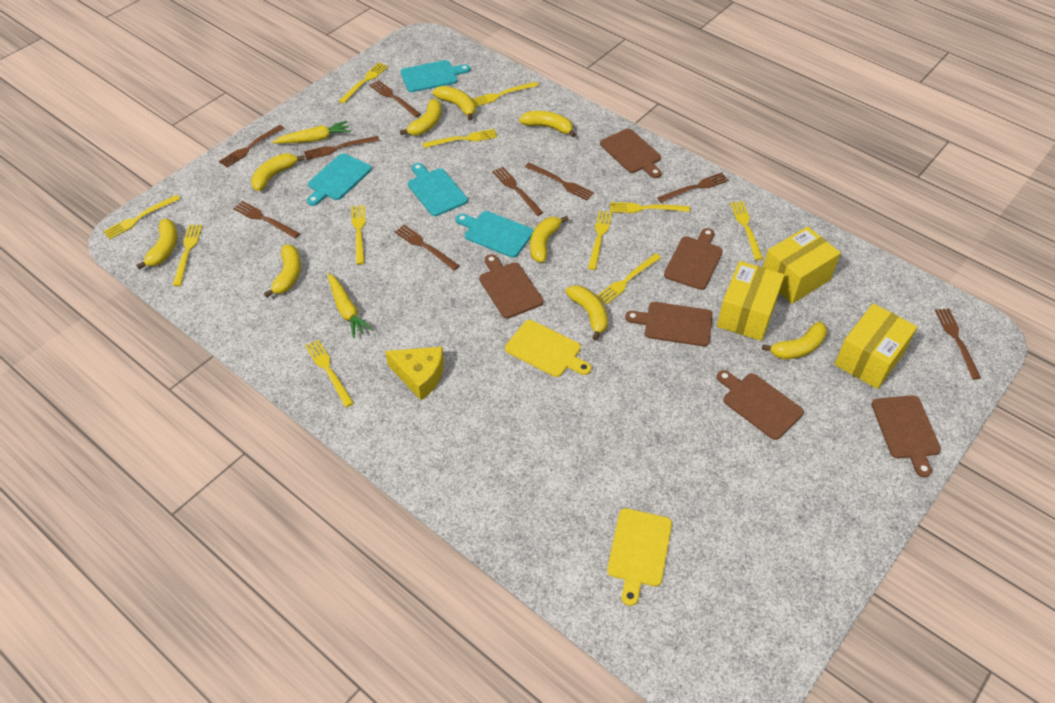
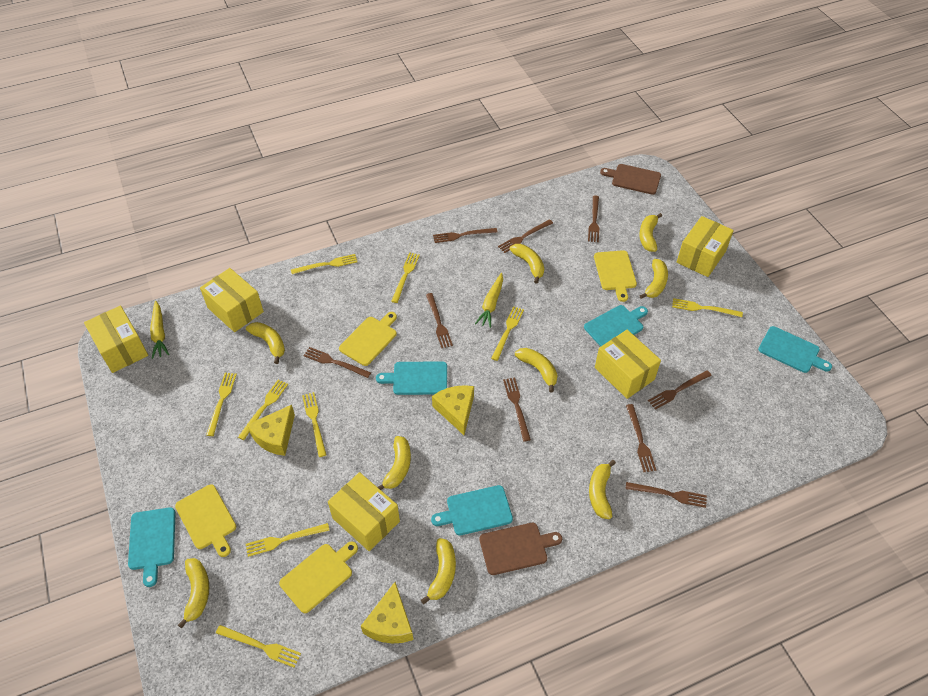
brown cutting board: [479,254,543,319] [600,128,662,178] [625,302,713,347] [664,228,723,290] [717,370,804,440] [872,395,941,478] = 6 -> [479,523,562,575] [600,164,661,195] = 2
turquoise cutting board: [307,153,372,206] [401,60,470,92] [408,163,468,216] [456,211,533,258] = 4 -> [128,507,176,587] [376,361,447,395] [431,485,513,536] [584,305,648,347] [758,326,832,373] = 5
yellow box: [717,261,785,341] [763,226,841,304] [834,303,917,389] = 3 -> [84,306,148,373] [200,268,264,332] [328,472,400,551] [595,330,661,399] [677,216,734,277] = 5
yellow cheese: [385,347,444,400] = 1 -> [247,405,295,456] [361,582,413,644] [432,385,474,435] = 3
yellow cutting board: [505,320,591,377] [607,508,672,606] = 2 -> [175,484,236,557] [279,541,358,613] [339,312,397,366] [594,250,637,302] = 4
yellow fork: [103,195,180,239] [173,225,202,286] [305,340,354,407] [339,62,388,103] [351,205,366,265] [422,129,497,148] [472,82,538,107] [588,211,612,270] [597,253,661,305] [610,202,690,213] [730,201,763,260] = 11 -> [206,373,237,436] [216,625,301,668] [238,380,288,440] [246,523,330,557] [291,254,357,274] [302,392,326,457] [391,252,420,303] [491,306,524,361] [672,298,743,317] = 9

